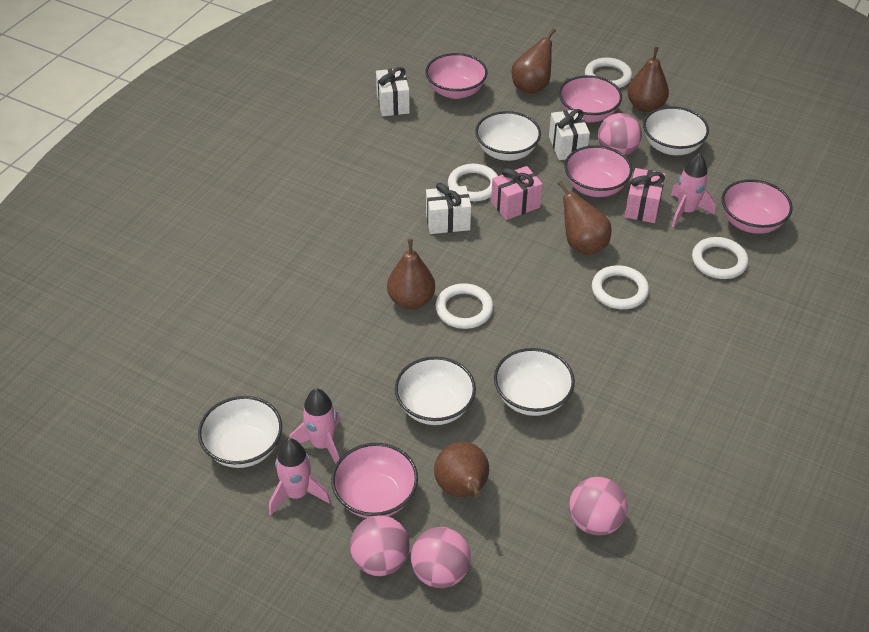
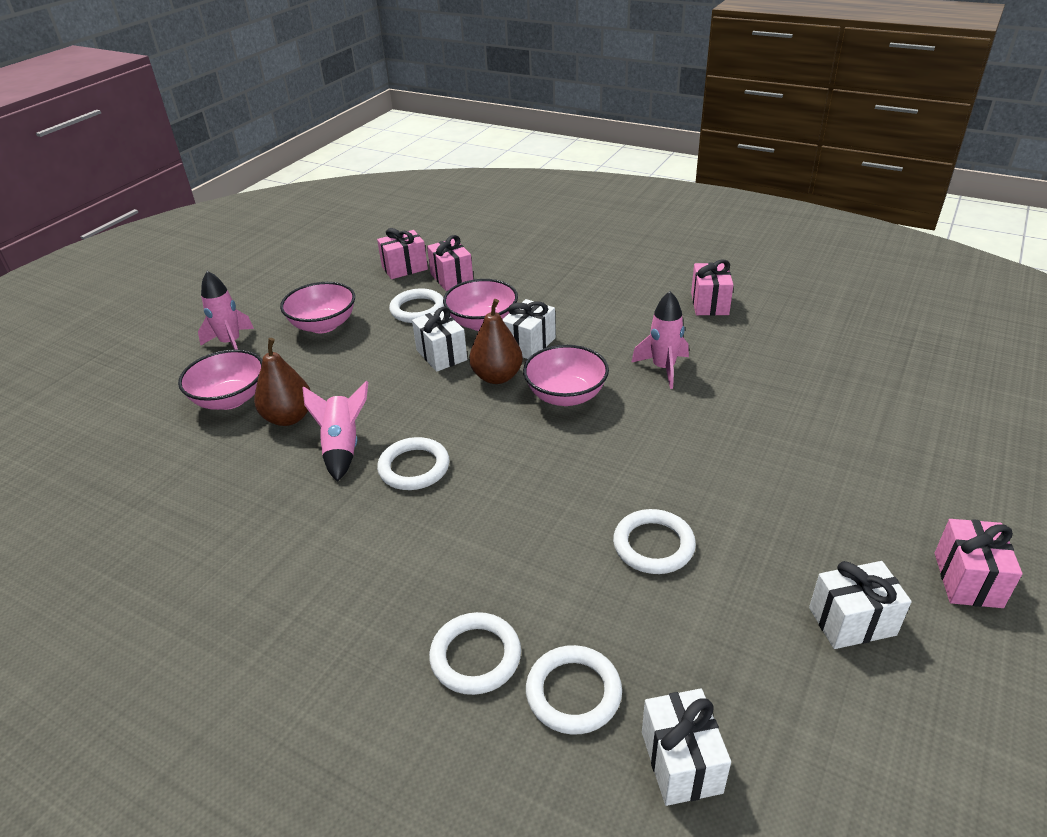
brown pear: [387,239,435,309] [434,442,489,497] [512,28,556,94] [558,181,612,255] [628,47,669,112] = 5 -> [254,338,311,426] [469,299,523,384] = 2
pink ball: [350,515,410,576] [411,527,471,588] [569,477,628,536] [598,113,642,156] = 4 -> none = 0
pink bowl: [331,443,418,518] [426,53,487,99] [559,75,622,122] [564,145,632,197] [722,179,793,234] = 5 -> [178,349,262,410] [280,282,355,333] [443,279,518,331] [523,345,609,406] = 4
pink gift: [491,166,543,220] [625,168,666,223] = 2 -> [377,228,428,279] [427,235,473,291] [691,260,733,316] [935,519,1022,608] = 4
white bowl: [198,396,282,468] [395,357,476,425] [475,111,541,161] [494,348,575,416] [643,106,709,155] = 5 -> none = 0
white gift: [376,67,410,116] [426,183,471,234] [549,109,590,160] = 3 -> [412,307,467,372] [502,299,556,359] [642,688,731,806] [809,561,912,649] = 4

